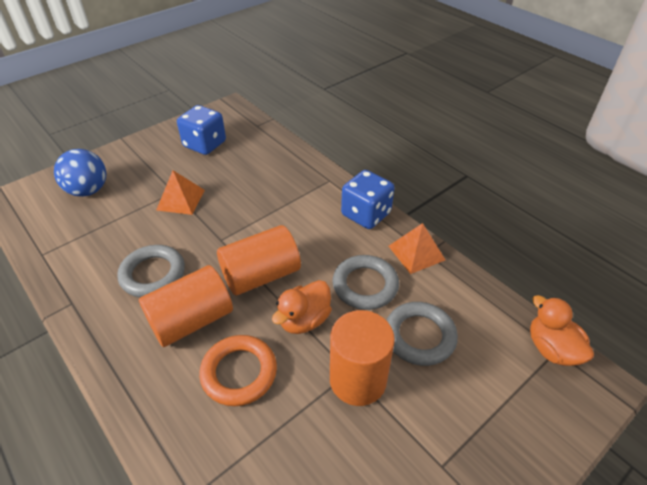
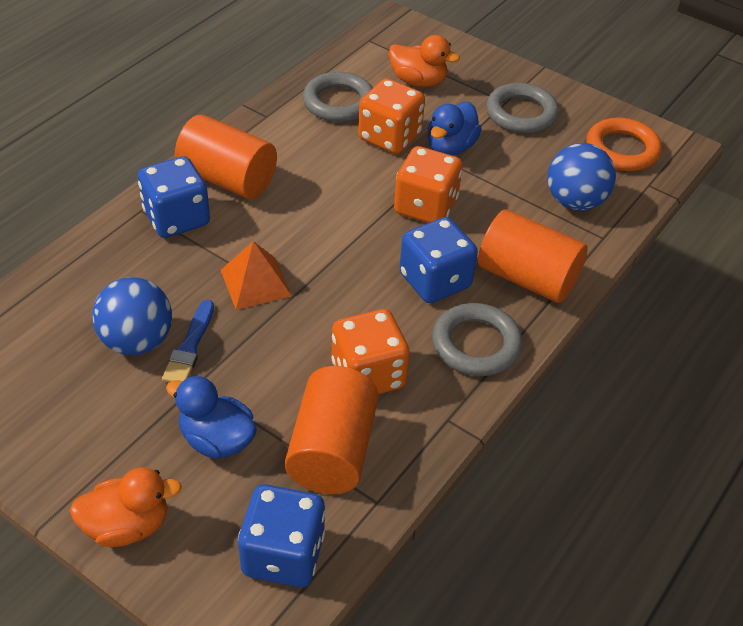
blue ball: [54,149,106,197] = 1 -> [92,277,172,355] [547,143,616,211] = 2
blue brush: none = 0 -> [162,300,214,382] = 1
blue dice: [177,105,226,155] [341,170,395,229] = 2 -> [138,156,210,238] [238,484,325,588] [399,217,478,303] = 3
blue duck: none = 0 -> [166,376,257,459] [428,102,482,156] = 2
orange dice: none = 0 -> [331,309,410,394] [358,78,425,154] [394,146,463,223] = 3
orange pyramid: [156,170,205,215] [389,223,445,274] = 2 -> [221,241,292,310] = 1

